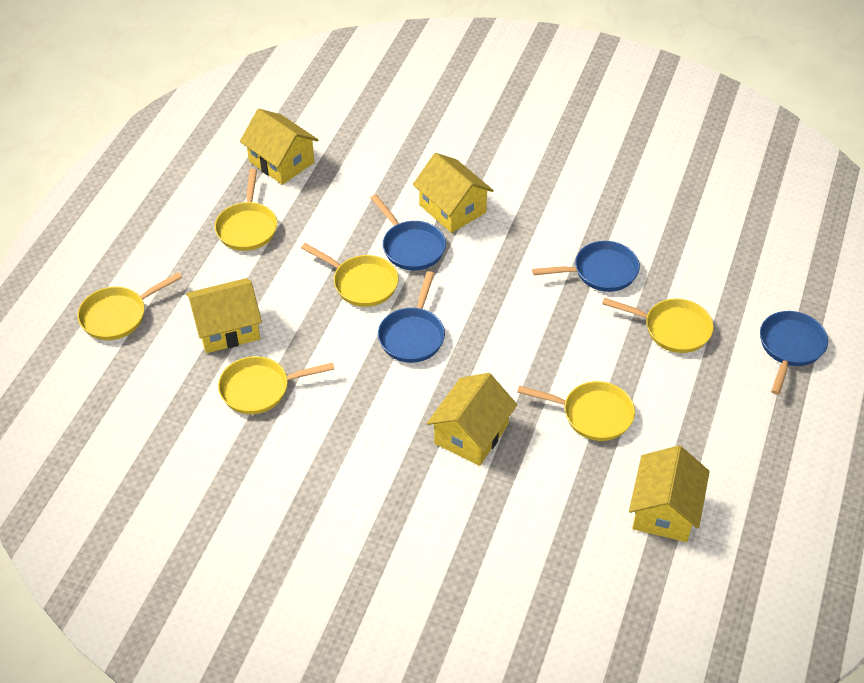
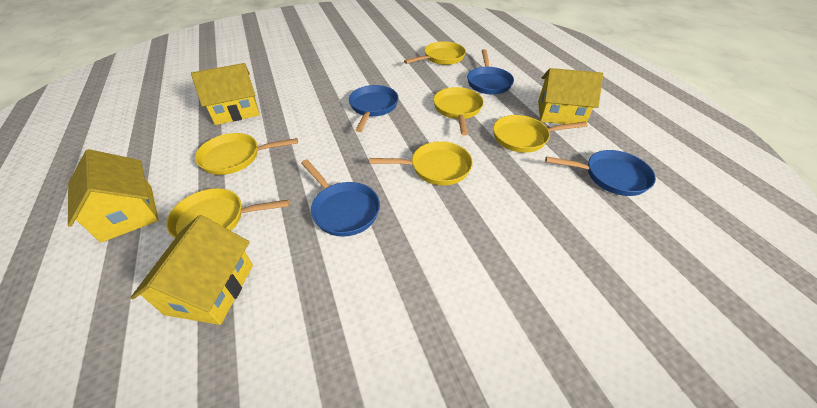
yellow house: [186,278,262,353] [240,109,318,185] [413,153,494,233] [427,373,517,466] [629,445,710,542] = 5 -> [68,149,159,242] [130,215,253,325] [191,63,260,125] [538,68,603,124] = 4

